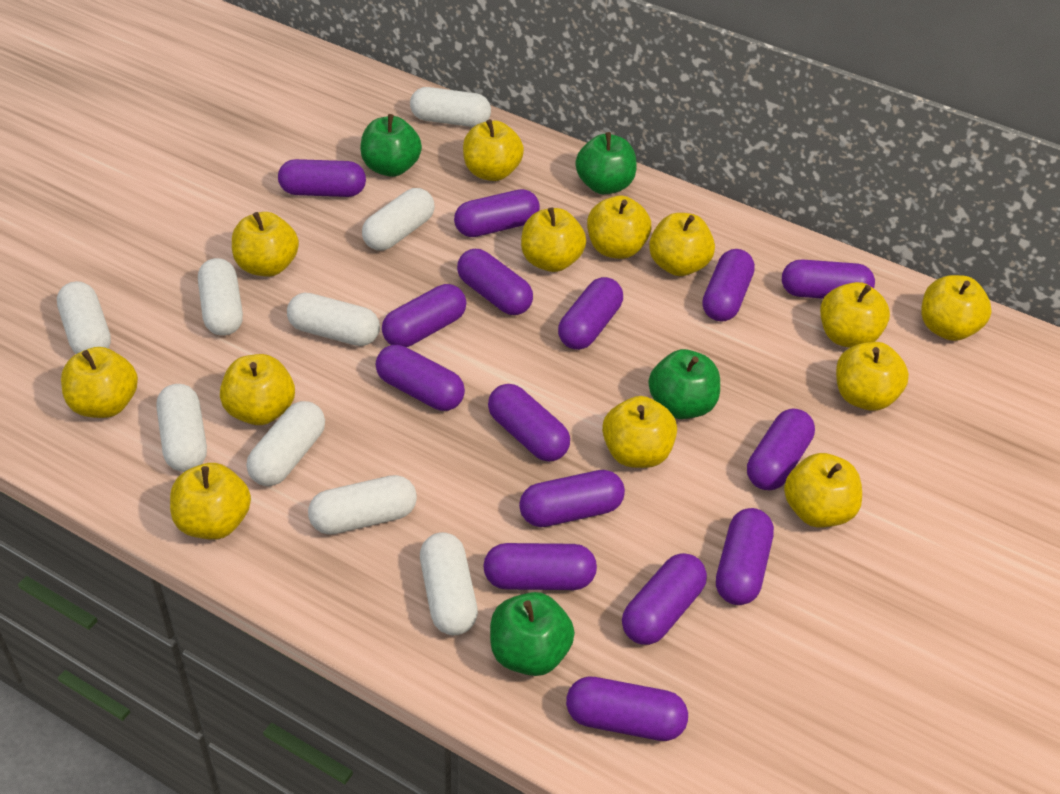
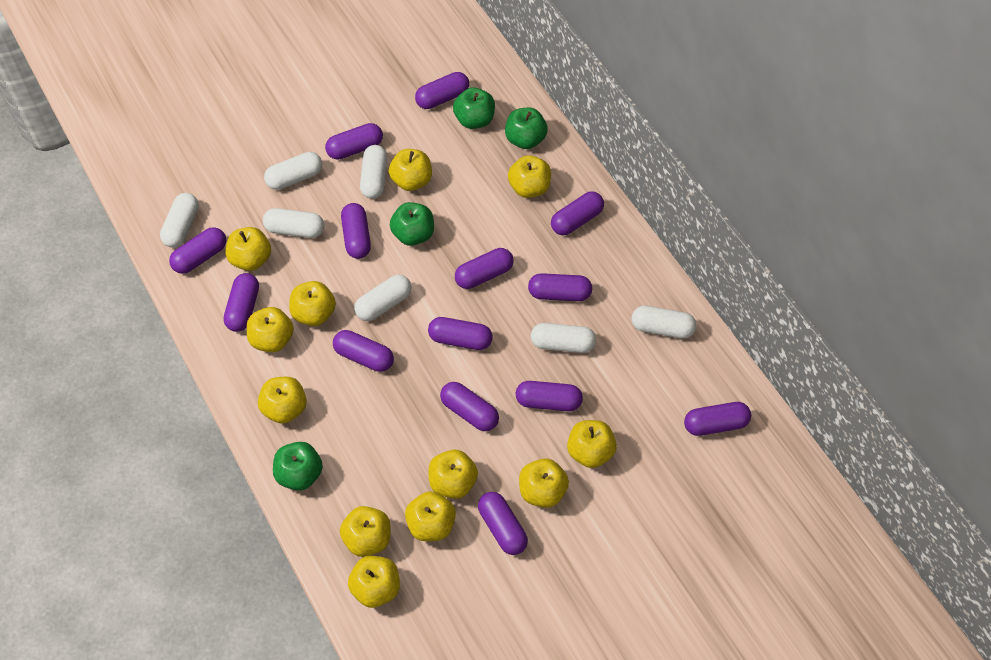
purple capsule: [278,159,366,197] [376,345,465,411] [382,284,466,347] [454,189,540,237] [457,249,533,315] [483,543,597,590] [488,384,570,462] [519,470,625,527] [558,277,623,350] [566,677,688,741] [622,553,707,645] [702,249,755,321] [716,508,774,605] [747,408,815,490] [782,259,875,299] = 15 -> [169,227,226,274] [224,273,259,332] [325,123,383,160] [333,330,394,372] [341,203,371,259] [415,72,469,109] [428,317,493,350] [440,382,499,431] [455,248,514,289] [478,492,528,555] [516,381,583,411] [528,273,592,301] [551,191,604,235] [684,402,751,436] = 14
white capsule: [57,281,111,354] [157,384,207,472] [198,258,243,336] [246,401,325,486] [287,293,380,346] [308,475,417,535] [362,188,435,251] [410,87,491,127] [420,532,478,635] = 9 -> [160,193,199,248] [263,208,324,238] [264,152,322,190] [354,275,412,321] [360,145,388,199] [531,323,596,353] [631,306,697,339] = 7
yellow apple: [61,347,138,418] [170,463,251,539] [220,354,295,425] [232,212,299,277] [463,119,524,181] [521,207,586,272] [587,196,651,259] [602,396,677,468] [649,213,715,276] [784,453,862,528] [820,282,890,348] [836,342,909,411] [921,275,992,341] = 13 -> [226,227,271,271] [247,307,294,352] [258,377,307,424] [289,281,336,326] [340,506,391,557] [348,556,400,608] [389,149,432,191] [405,491,456,541] [428,450,478,499] [508,155,551,198] [519,458,569,508] [567,420,617,468] = 12

